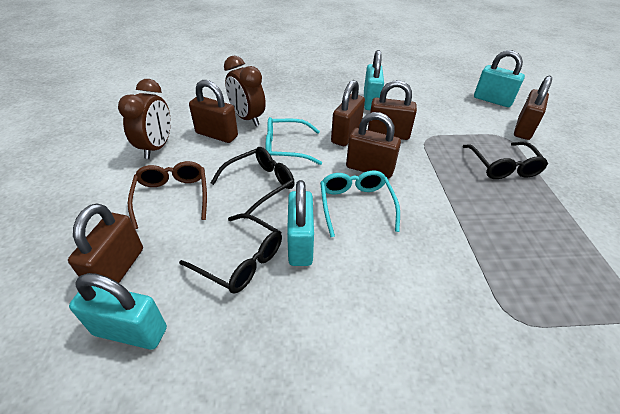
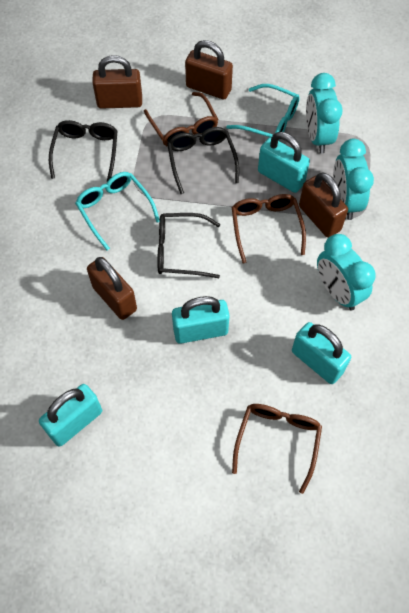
brown clock: [118,79,171,159] [224,56,266,126] = 2 -> none = 0
brown glasses: [128,161,207,229] = 1 -> [144,92,219,147] [232,194,306,263] [232,404,322,494] = 3
brown padlock: [68,203,143,283] [189,80,238,143] [331,80,365,146] [346,112,401,178] [368,80,417,140] [514,76,552,140] = 6 -> [87,257,137,320] [92,55,142,109] [185,40,233,99] [299,172,348,238] = 4
turquoise clock: none = 0 -> [306,73,343,153] [317,234,376,310] [333,139,374,220] = 3

